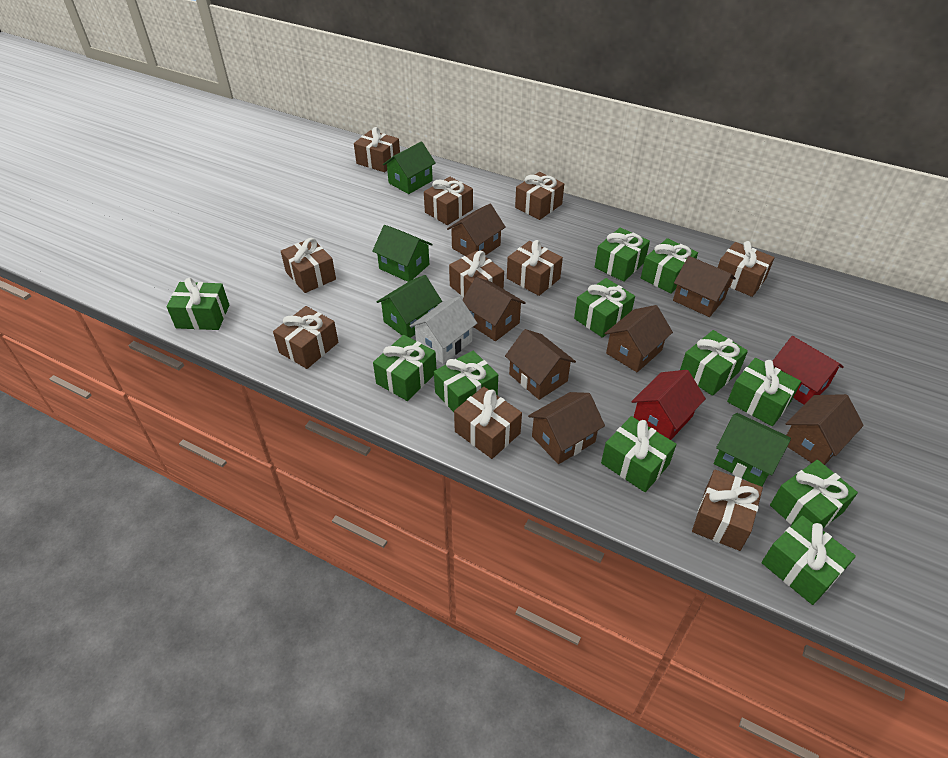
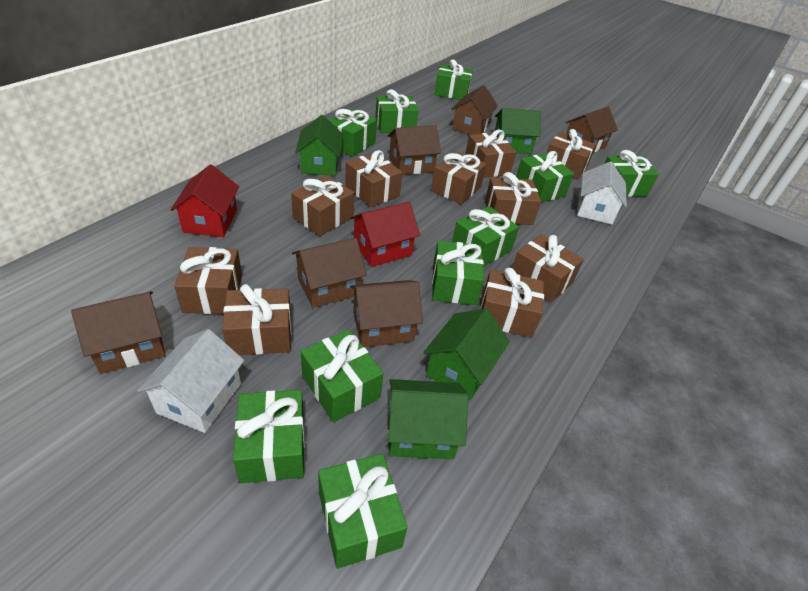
brown house: [447,204,506,256] [462,277,526,341] [505,329,576,400] [528,392,605,464] [604,305,673,372] [673,256,736,317] [786,394,864,465] = 7 -> [71,291,165,374] [292,238,367,308] [350,280,423,347] [388,125,441,175] [451,85,498,135] [565,107,618,153] = 6
green gift: [167,278,229,330] [373,335,437,401] [434,351,498,412] [574,278,635,338] [595,228,650,282] [601,416,677,492] [641,238,698,294] [680,330,748,396] [727,358,801,426] [761,515,856,605] [770,460,858,528] = 11 -> [233,390,305,483] [301,329,383,422] [318,454,408,569] [329,109,377,157] [375,89,419,133] [432,241,484,305] [435,59,473,100] [452,206,519,267] [516,151,574,203] [604,150,659,197] = 10
white house: [410,297,477,364] = 1 -> [137,329,244,433] [577,161,627,224] = 2

